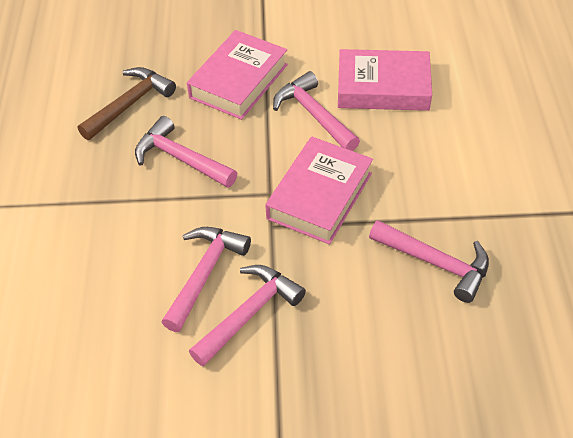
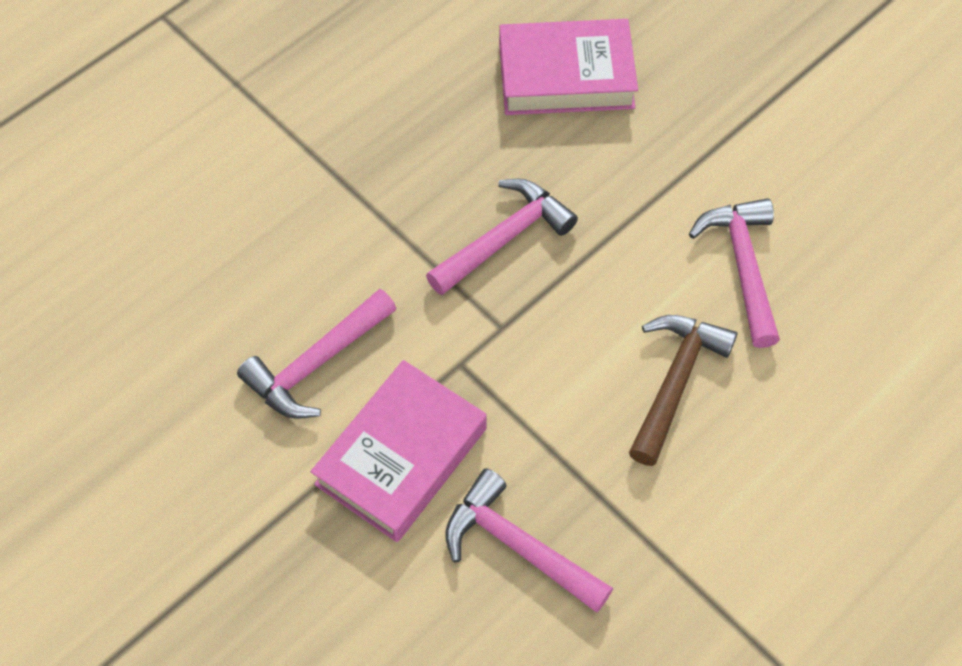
pink book: [187,30,288,120] [265,137,373,244] [338,49,432,111] = 3 -> [311,360,487,542] [499,19,638,115] = 2
pink hammer: [135,116,237,188] [162,227,251,332] [189,265,306,367] [273,71,360,151] [369,220,489,303] = 5 -> [237,289,397,419] [426,179,578,295] [445,468,613,613] [689,198,780,348] = 4

